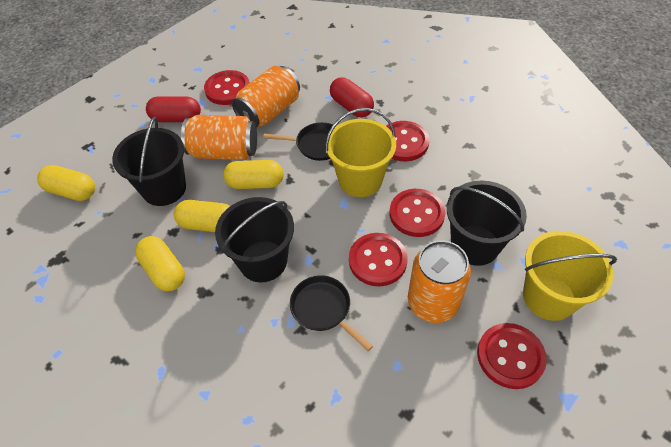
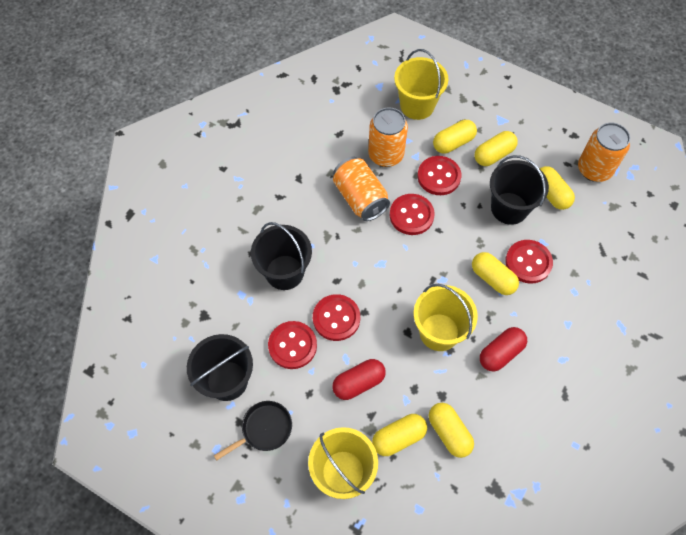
black pan: [263,122,333,161] [290,275,373,351] = 2 -> [214,401,292,460] = 1
yellow bucket: [325,108,396,197] [523,231,617,321] = 2 -> [308,427,378,499] [394,49,448,120] [414,284,478,351] = 3
yellow capsule: [37,165,95,201] [135,236,185,291] [174,200,230,232] [223,160,284,189] = 4 -> [372,414,427,456] [429,403,474,458] [433,120,477,154] [472,252,519,295] [474,131,518,166] [539,166,575,210] = 6

